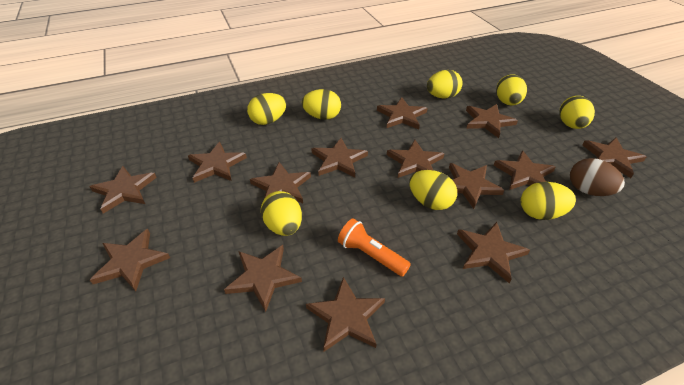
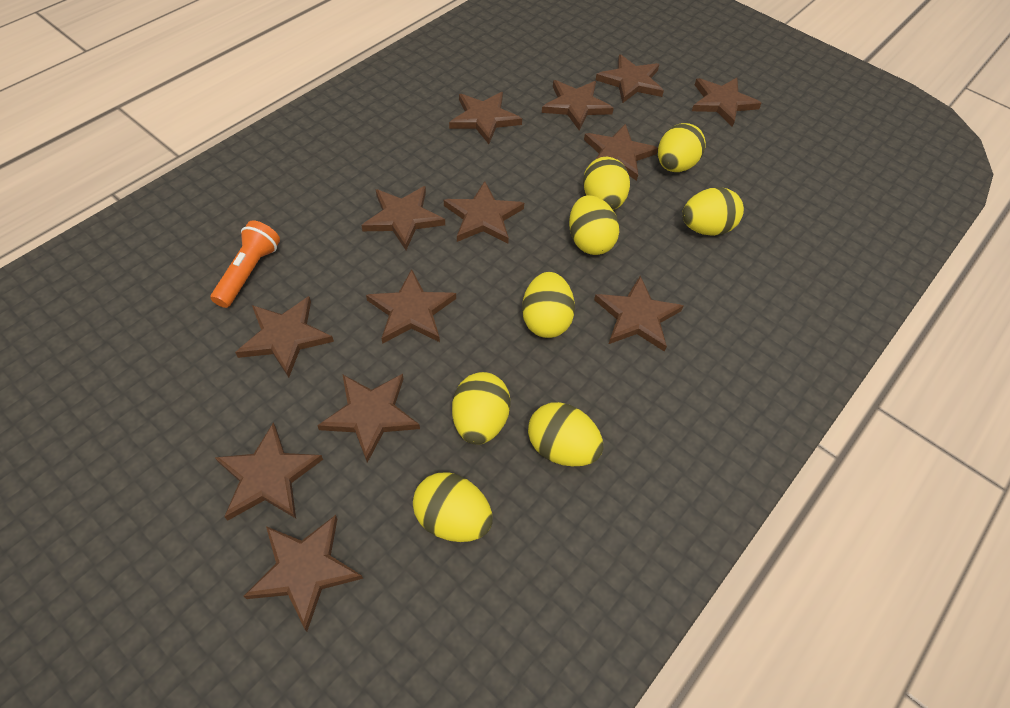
brown egg: [570,158,625,196] = 1 -> none = 0
brown star: [90,166,157,214] [90,229,170,291] [188,142,247,183] [224,245,302,312] [250,162,311,203] [306,277,385,352] [311,138,368,177] [377,97,428,129] [387,140,444,178] [449,163,505,209] [457,222,530,283] [466,104,518,138] [493,150,556,190] [582,137,646,178] = 14 -> [215,422,323,521] [235,296,334,378] [244,515,363,631] [317,374,420,463] [361,186,445,250] [366,269,456,344] [444,181,524,244] [449,92,522,144] [542,80,614,130] [584,124,658,181] [594,276,683,352] [596,54,664,103] [692,78,762,127] = 13

